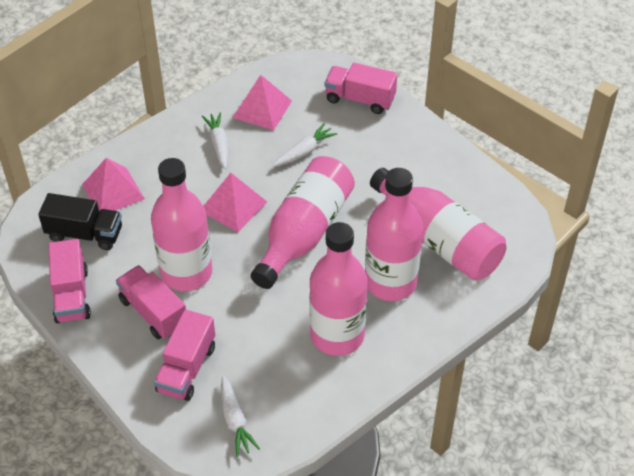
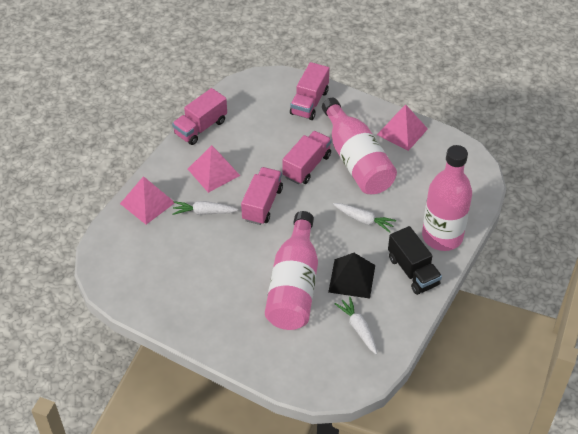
black pyramid: none = 0 -> [328,253,375,299] = 1
pink bottle: [151,158,212,291] [251,156,355,289] [309,222,368,356] [365,168,423,301] [370,168,506,281] = 5 -> [265,211,318,330] [322,98,397,194] [422,145,472,251] = 3

